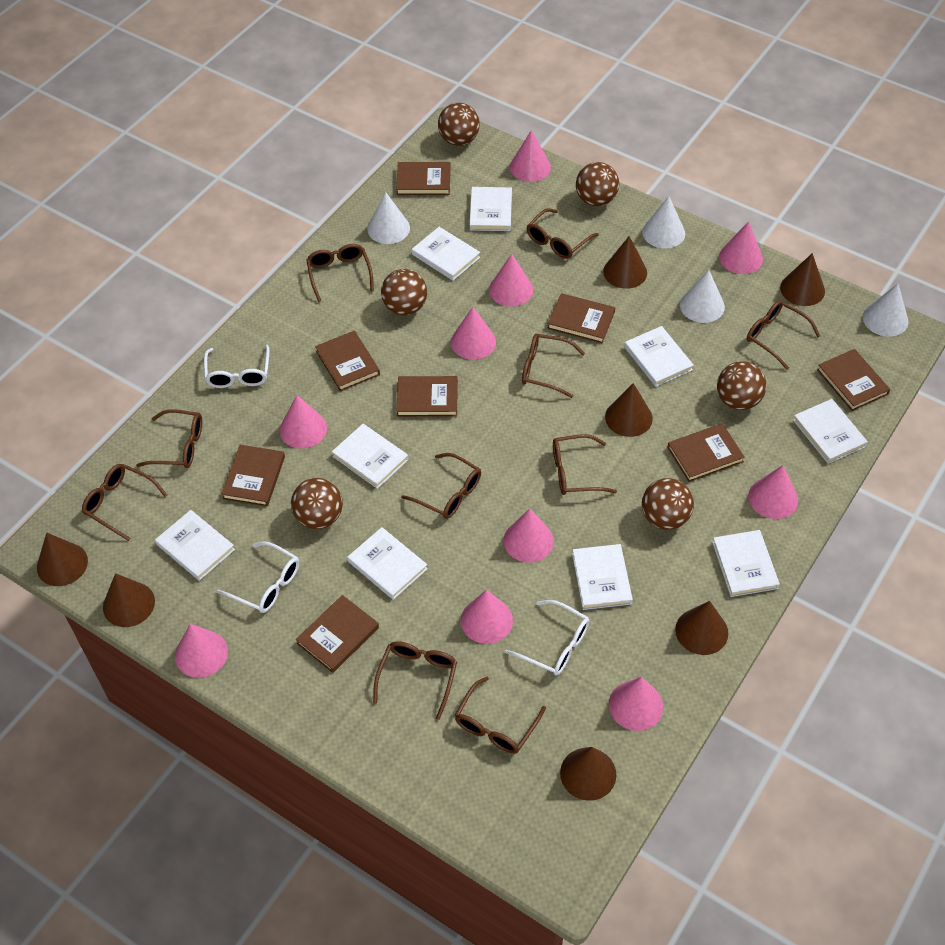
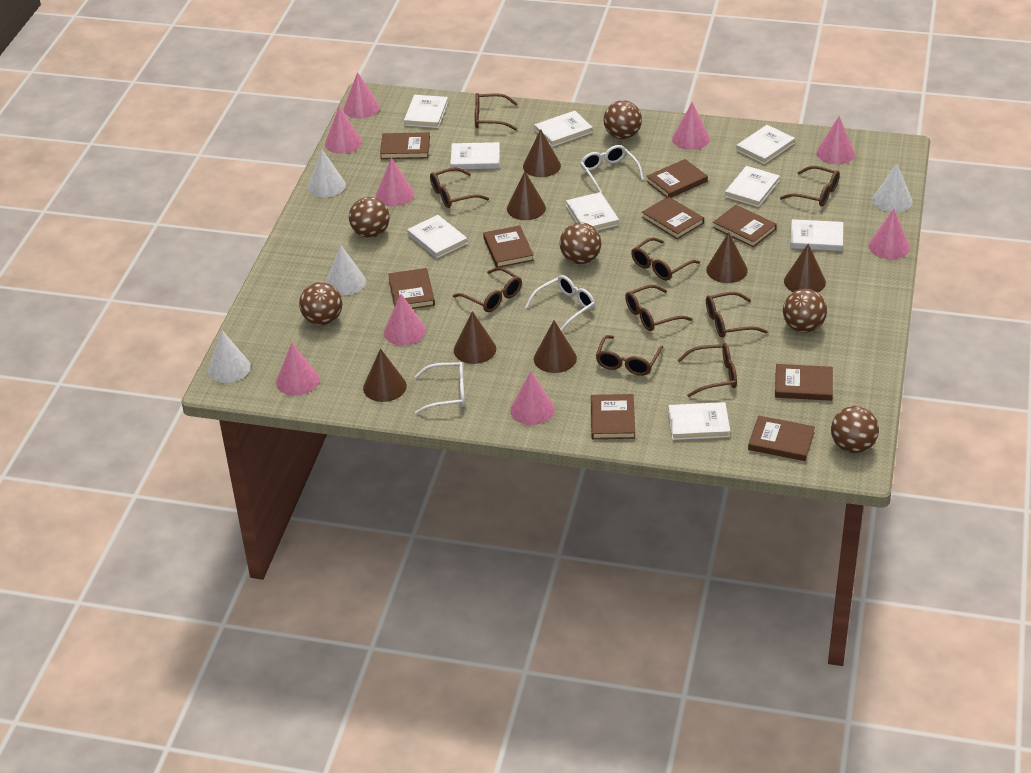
brown book: [221,445,285,507] [296,595,379,673] [315,331,380,391] [396,162,451,195] [396,376,458,417] [547,293,615,343] [667,423,745,482] [817,349,890,411] = 8 -> [380,132,430,159] [388,268,435,309] [483,225,534,268] [591,394,635,439] [642,196,704,239] [646,159,708,198] [713,205,777,247] [748,415,815,461] [775,364,833,401] = 9
brown glasses: [82,464,167,541] [136,409,202,468] [306,244,374,302] [373,641,457,720] [401,453,481,519] [455,677,546,754] [522,334,585,398] [526,208,599,259] [553,434,617,495] [747,300,820,370] = 10 -> [430,168,489,208] [453,267,522,312] [475,93,518,130] [596,335,663,376] [625,285,693,331] [631,237,700,281] [678,343,737,397] [706,292,768,338] [780,166,840,207] = 9
pink cone: [175,624,228,678] [280,395,327,448] [451,307,496,360] [461,590,513,644] [489,254,533,307] [503,509,554,563] [510,130,551,182] [609,677,663,731] [719,221,763,274] [748,465,798,519] = 10 -> [276,342,319,395] [325,106,362,154] [343,72,380,119] [376,158,414,207] [384,294,426,346] [510,371,555,425] [672,102,710,150] [816,116,855,164] [869,209,910,259] = 9

